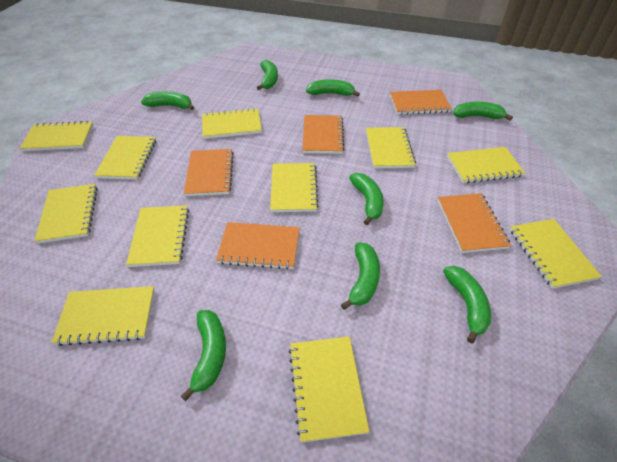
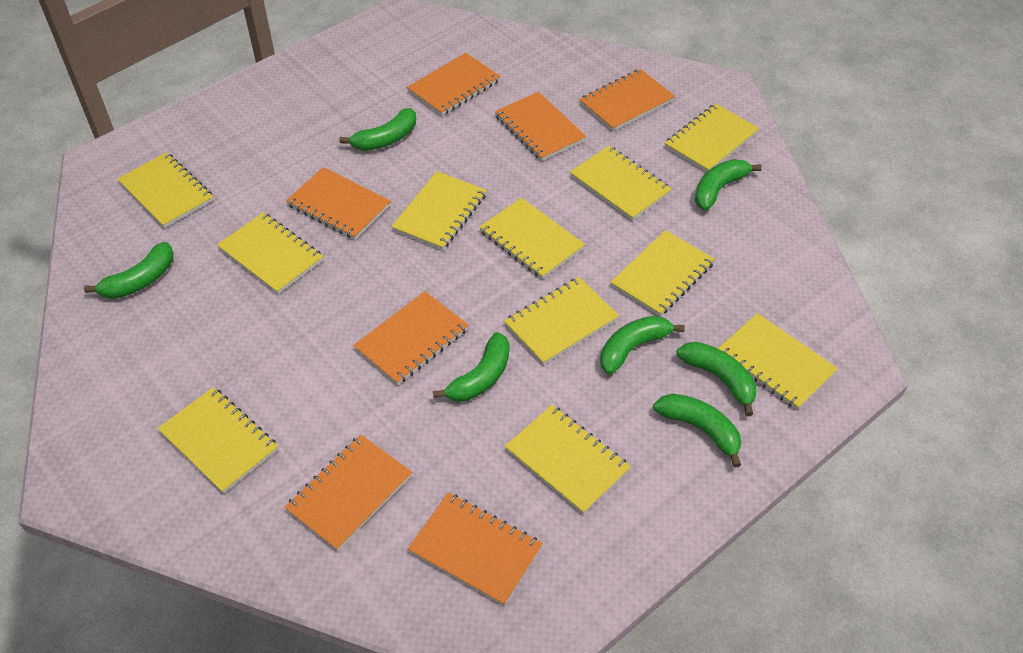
green banana: [141,91,194,110] [181,310,226,401] [257,60,278,90] [306,79,360,97] [341,242,380,310] [349,173,384,225] [443,266,491,343] [453,102,513,120] = 8 -> [84,242,173,299] [339,108,416,151] [433,332,509,402] [600,316,685,375] [653,394,741,468] [676,342,756,416] [695,159,762,211] = 7
orange notebook: [184,149,234,196] [216,222,299,270] [302,115,344,154] [390,90,452,115] [438,193,511,253] = 5 -> [285,435,412,551] [286,167,391,239] [353,291,469,385] [407,53,501,116] [408,492,543,606] [495,92,586,161] [579,69,675,131] = 7

